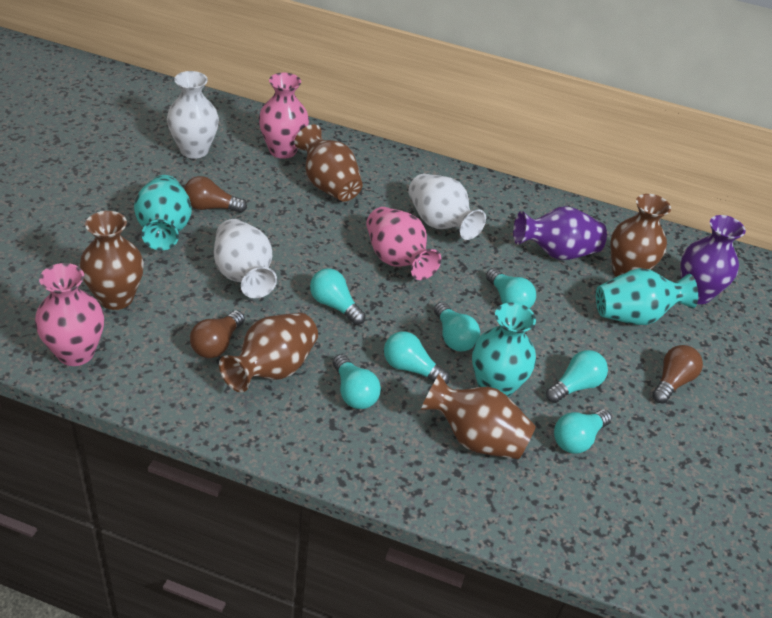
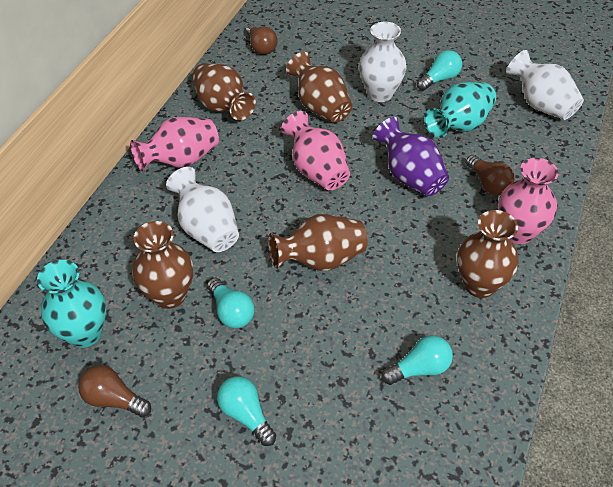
purple vase: [513,206,607,260] [680,215,746,304] = 2 -> [373,117,449,196] = 1
turquoise light bulb: [310,268,366,325] [333,354,381,409] [384,331,450,384] [434,302,480,351] [486,268,536,309] [546,350,608,403] [554,409,612,454] = 7 -> [207,278,255,328] [217,376,276,446] [381,335,453,385] [417,50,462,91] = 4
turquoise vase: [134,175,192,250] [472,303,536,397] [596,268,698,325] = 3 -> [37,260,106,348] [424,82,496,138] = 2

